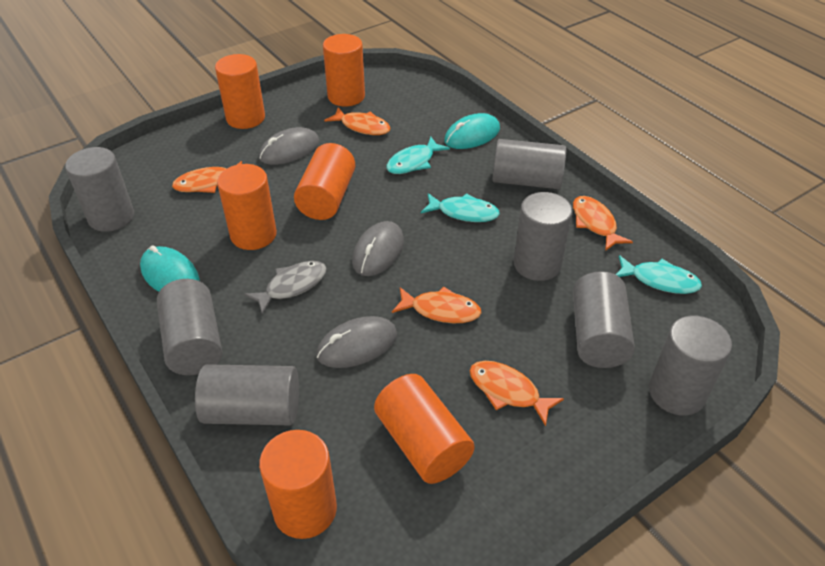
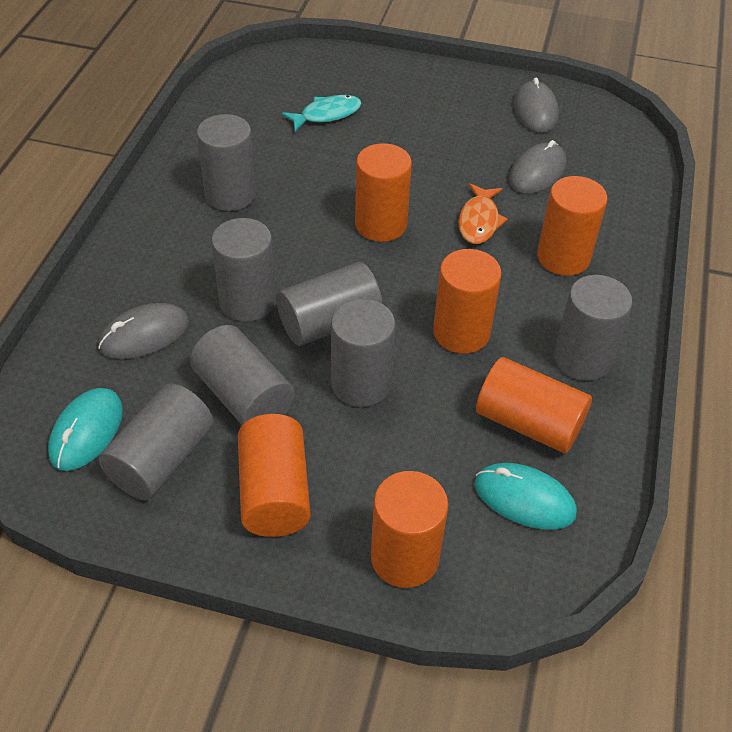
grey fish: [244,261,327,315] = 1 -> none = 0
orange fish: [172,161,242,193] [324,107,391,135] [392,287,482,323] [470,361,564,426] [573,196,633,251] = 5 -> [458,183,508,244] = 1
turquoise fish: [386,137,450,174] [421,193,500,222] [616,255,702,294] = 3 -> [282,95,362,131] = 1

